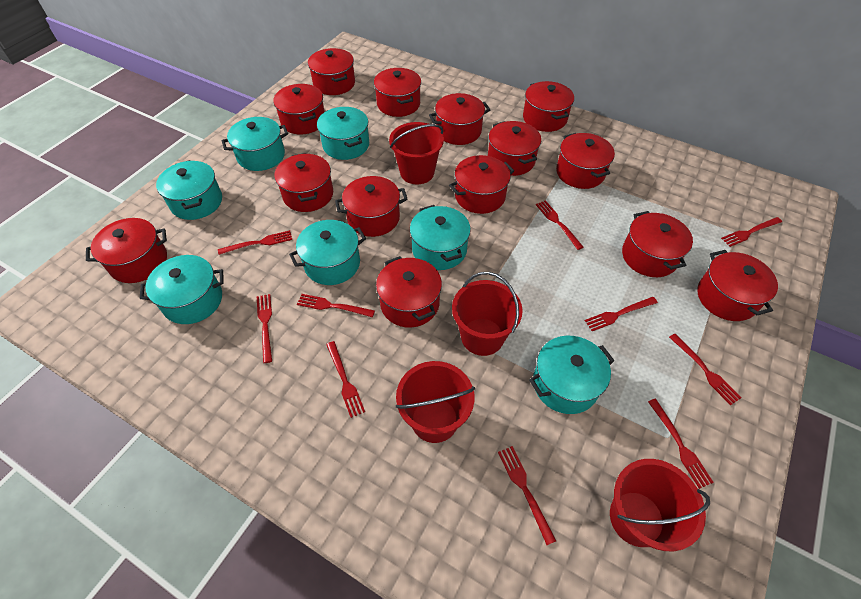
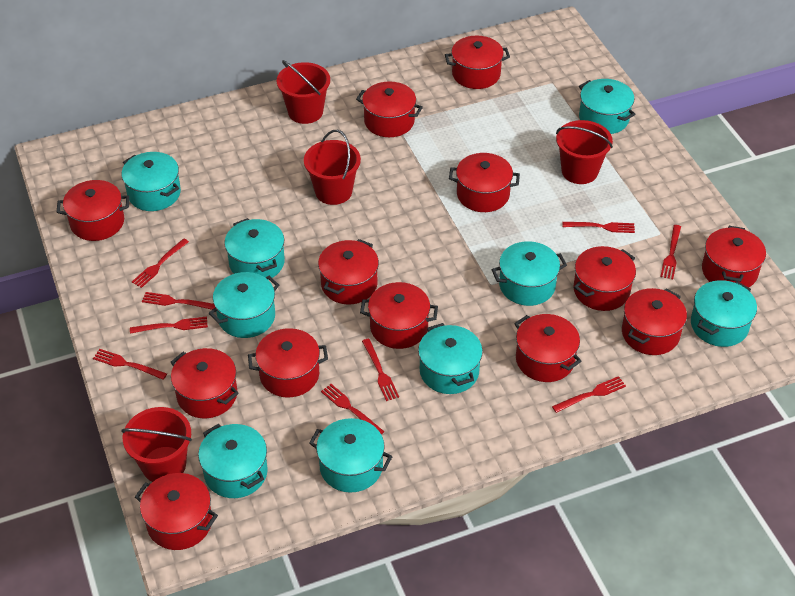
red fork: [218,230,292,255] [257,294,272,363] [297,294,375,317] [326,341,365,418] [498,446,556,545] [536,200,583,250] [585,297,658,331] [648,399,714,489] [669,334,741,405] [721,217,782,247] = 10 -> [93,349,167,380] [130,317,208,334] [132,238,189,288] [142,292,215,310] [321,384,384,435] [362,339,399,401] [552,376,626,413] [562,222,635,233] [660,225,681,279] = 9
red pot: [86,218,167,283] [273,84,325,134] [274,153,333,212] [308,48,355,95] [335,176,408,237] [374,68,421,117] [376,256,442,328] [429,93,490,145] [449,155,514,214] [488,121,541,176] [523,81,574,132] [556,133,615,189] [622,211,693,277] [697,250,778,321] = 14 -> [57,180,129,241] [135,473,218,550] [171,348,239,418] [248,328,328,398] [318,239,379,304] [356,81,423,137] [360,282,438,349] [445,36,510,89] [449,153,520,212] [514,314,581,382] [574,246,636,311] [622,288,687,355] [702,226,766,288] = 13
turquoise pot: [140,255,224,324] [156,160,222,220] [222,117,288,171] [289,220,366,285] [317,107,369,160] [410,205,471,270] [529,336,615,414] = 7 -> [122,152,181,211] [198,424,268,498] [209,272,279,338] [224,218,285,280] [309,418,392,493] [418,323,483,394] [492,241,567,306] [579,79,636,134] [691,280,757,347] = 9

